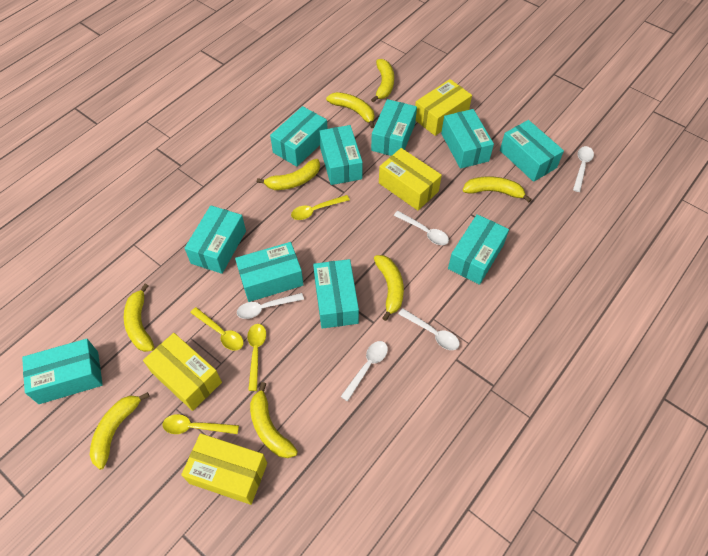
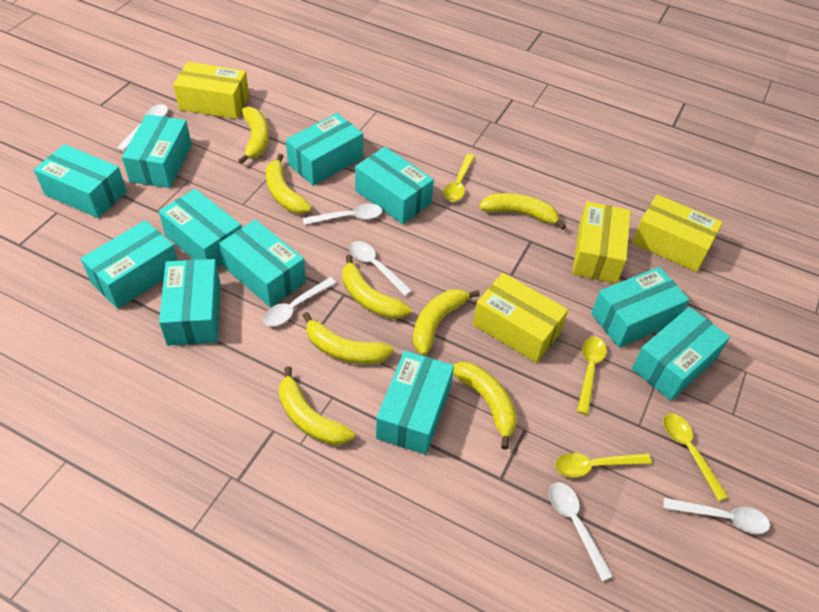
turquoise box: [22,339,103,404] [184,205,246,274] [235,242,304,302] [270,106,328,167] [313,259,359,329] [319,125,363,185] [371,99,417,156] [441,109,494,169] [448,214,509,285] [500,120,564,182] = 10 -> [34,144,127,218] [81,220,178,309] [122,114,192,188] [158,189,242,268] [159,259,221,346] [219,219,306,307] [286,113,363,186] [355,147,434,224] [376,351,454,455] [591,267,690,348] [632,307,730,401] = 11
white spoon: [237,293,304,319] [341,341,388,401] [394,211,449,245] [398,308,460,350] [573,146,594,192] = 5 -> [117,104,168,151] [263,277,336,326] [303,203,382,225] [349,241,412,296] [549,482,613,581] [663,498,770,534] = 6

